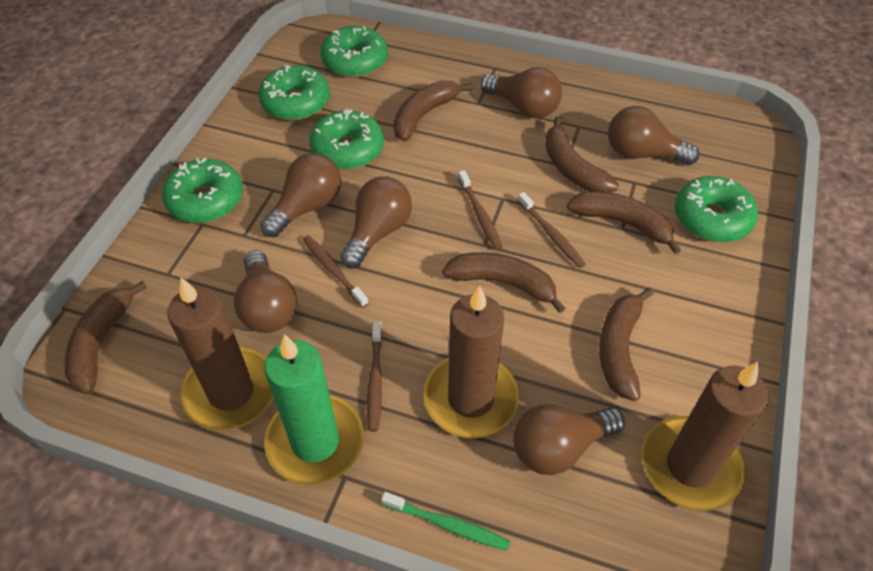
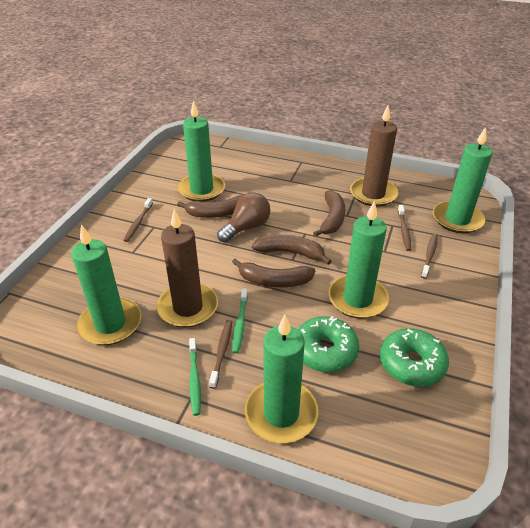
brown banana: [64,280,147,394] [393,81,473,142] [442,252,566,313] [545,117,619,193] [567,191,681,254] [599,287,654,401] = 6 -> [177,195,243,218] [232,259,315,287] [252,234,331,265] [313,190,345,237] = 4
brown candle: [168,278,274,431] [423,285,519,438] [642,362,769,511] = 3 -> [157,209,218,327] [350,105,398,207] = 2
brown light bulb: [234,250,297,333] [260,153,341,237] [340,177,412,269] [480,67,562,118] [513,404,625,475] [608,106,700,165] = 6 -> [217,192,271,243] = 1
green candle: [264,334,364,485] = 1 -> [71,224,141,345] [178,100,225,202] [245,315,318,443] [328,200,389,319] [433,127,493,233] = 5
green donut: [162,158,243,223] [258,65,330,120] [309,109,384,170] [320,26,388,78] [675,176,758,242] = 5 -> [298,316,359,372] [380,328,449,387] = 2
green toothbrush: [381,492,510,551] = 1 -> [189,338,201,416] [232,288,248,354] = 2

